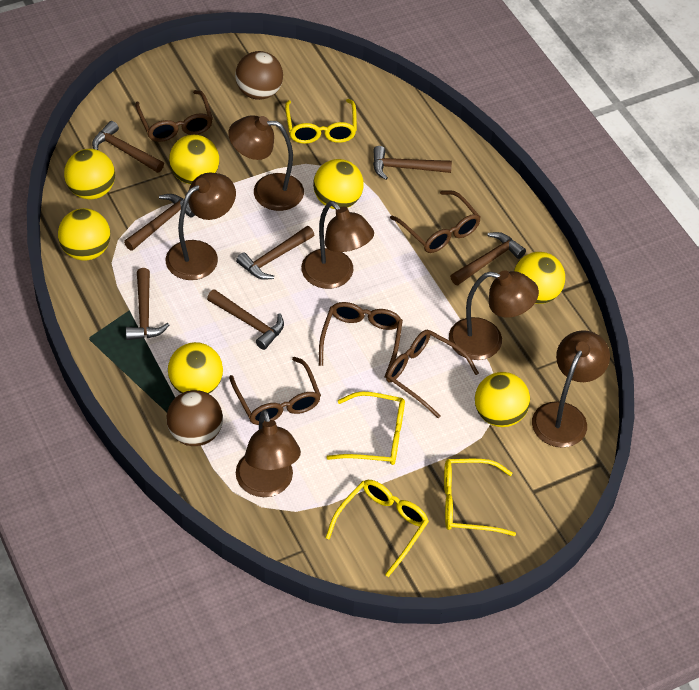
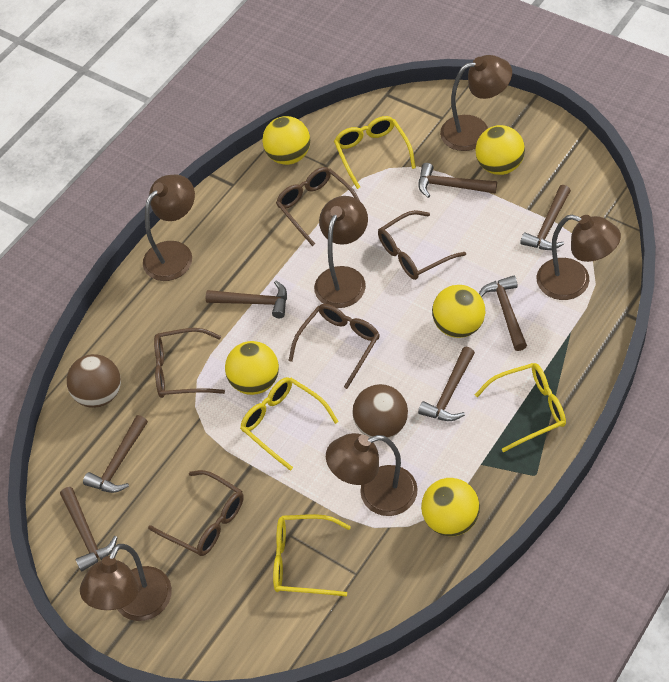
yellow ball: [58,208,110,261] [64,149,115,199] [168,342,223,394] [169,135,219,184] [313,159,364,209] [475,372,530,427] [514,252,565,304] = 7 -> [225,341,279,395] [262,116,310,165] [421,478,480,536] [432,285,485,338] [475,125,525,175] = 5

